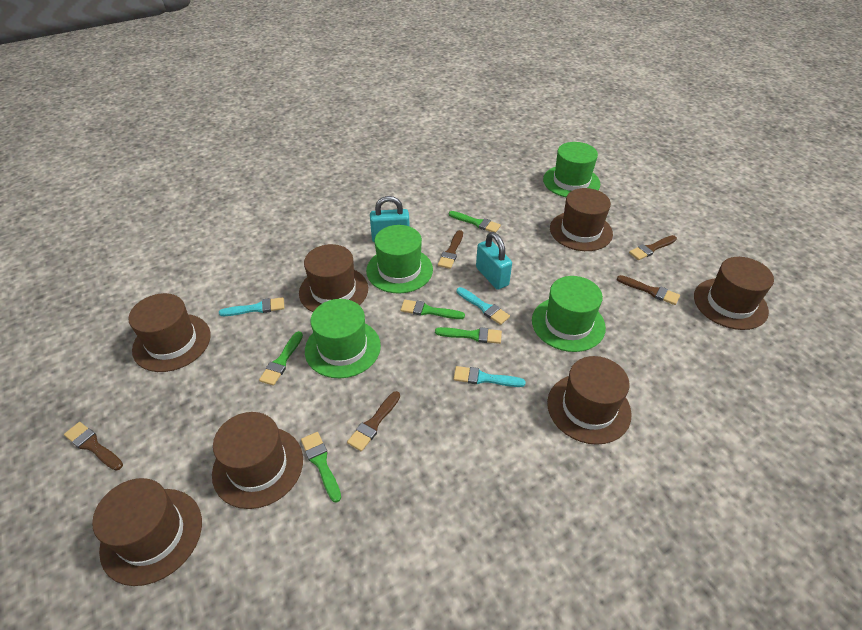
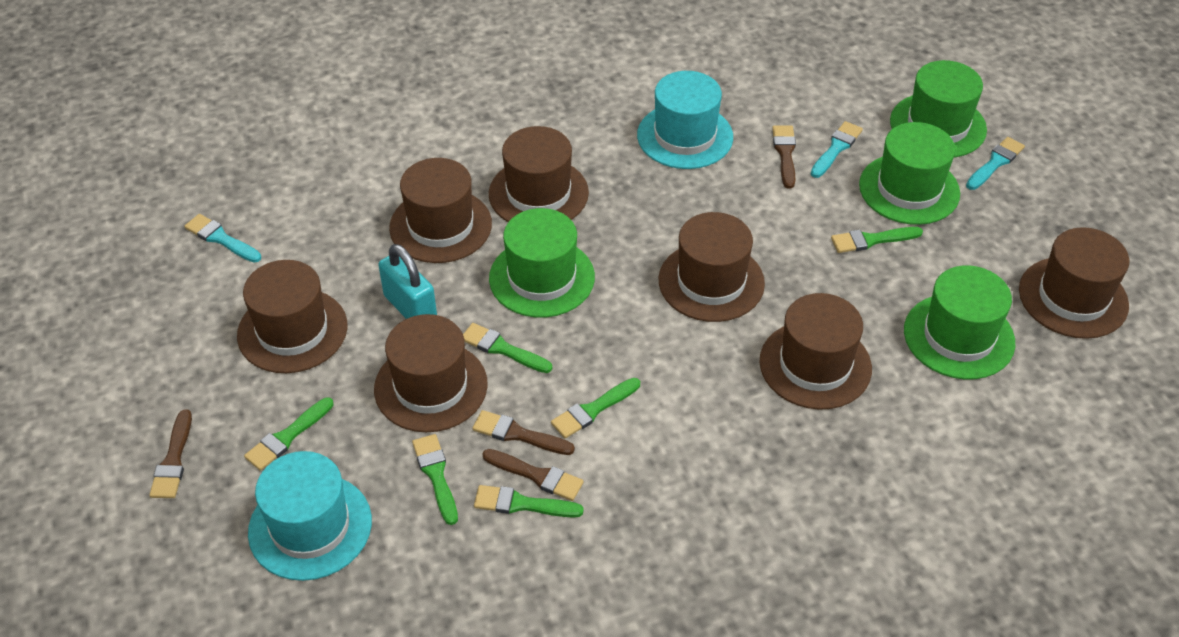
brown brush: [64,422,123,470] [347,391,400,451] [438,230,463,269] [617,275,680,305] [629,235,677,260] = 5 -> [149,409,192,498] [473,410,575,455] [482,449,584,501] [772,125,796,189] = 4
green brush: [259,331,303,386] [301,432,341,503] [401,300,465,319] [435,327,502,344] [449,211,501,233] = 5 -> [244,397,334,471] [412,434,458,525] [463,323,552,373] [474,485,584,518] [551,378,640,438] [831,227,923,253] = 6
turquoise hat: none = 0 -> [248,451,372,581] [637,71,733,169] = 2
turquoise padlock: [370,196,410,242] [476,232,512,290] = 2 -> [378,244,437,319] = 1

